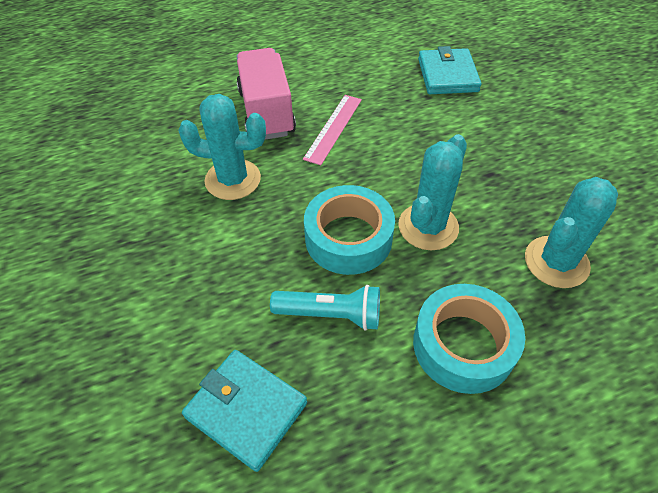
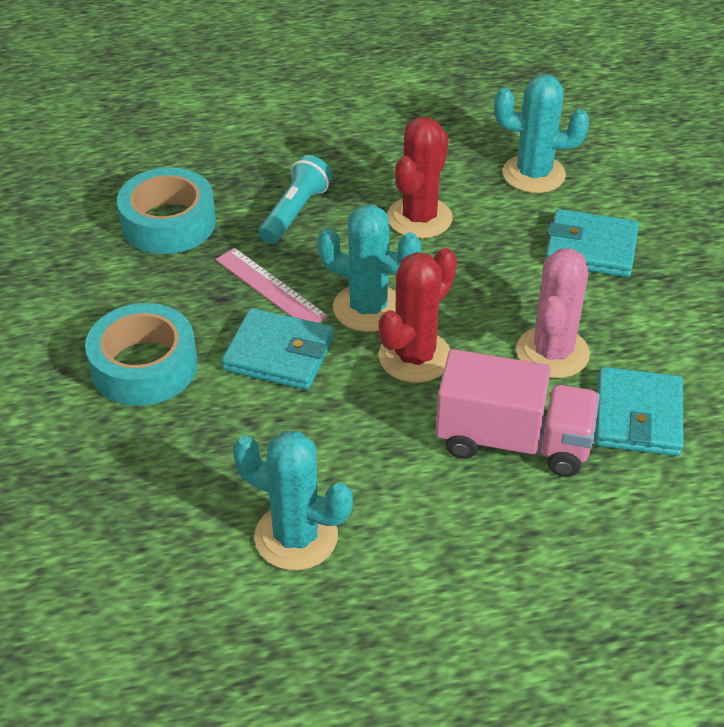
pink cactus: none = 0 -> [516,248,590,378] = 1
red cactus: none = 0 -> [379,248,457,383] [387,117,453,239] = 2
turquoise wallet: [182,350,307,472] [418,46,481,94] = 2 -> [222,308,334,390] [546,209,639,277] [595,367,683,456] = 3

